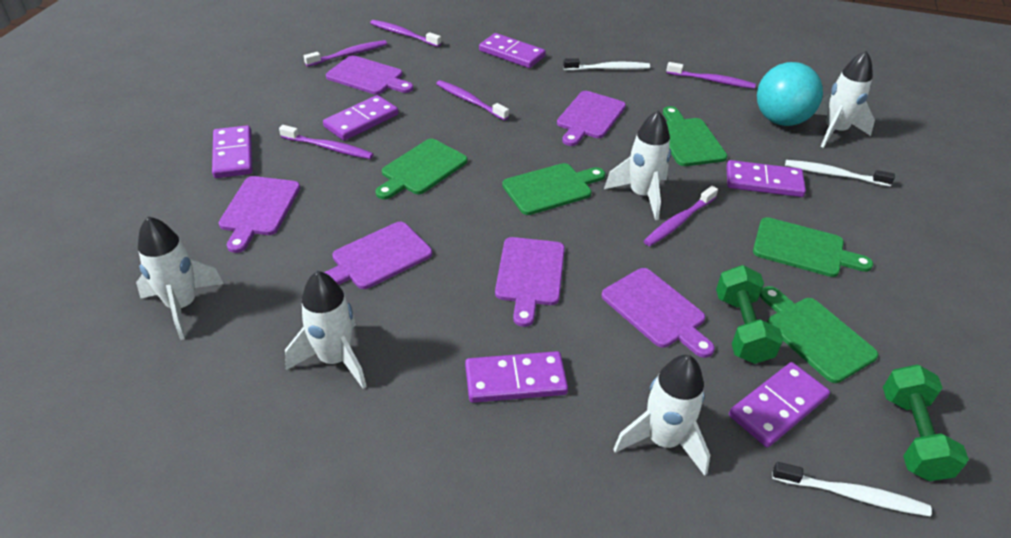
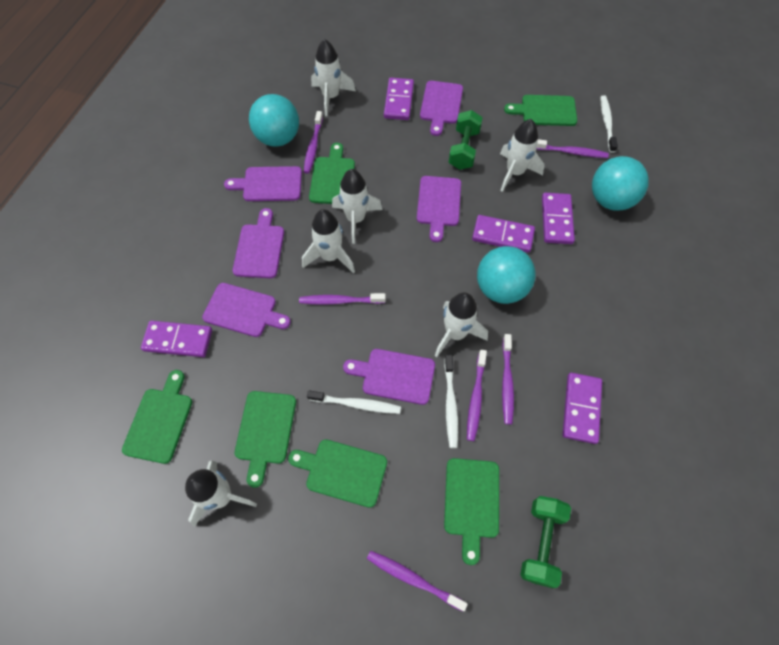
green cutting board: [376,139,467,200] [502,163,605,215] [663,106,727,166] [753,217,873,277] [760,286,878,383] = 5 -> [122,370,192,464] [235,391,296,488] [288,439,387,508] [309,143,355,204] [444,458,499,565] [504,95,577,126] = 6
purple domino: [212,125,253,178] [323,95,399,141] [465,351,568,403] [479,33,546,68] [726,160,806,197] [729,362,830,447] = 6 -> [141,321,212,357] [384,78,414,120] [472,215,535,253] [542,193,575,244] [563,373,602,444] = 5
turquoise ball: [757,62,823,126] = 1 -> [249,94,299,147] [477,246,536,304] [592,156,649,211] = 3
white rocket: [136,216,224,340] [285,271,367,389] [604,110,671,220] [613,355,710,476] [814,51,875,148] = 5 -> [185,461,257,527] [302,209,355,273] [311,39,356,116] [332,169,382,244] [435,292,488,357] [500,119,544,192] = 6

